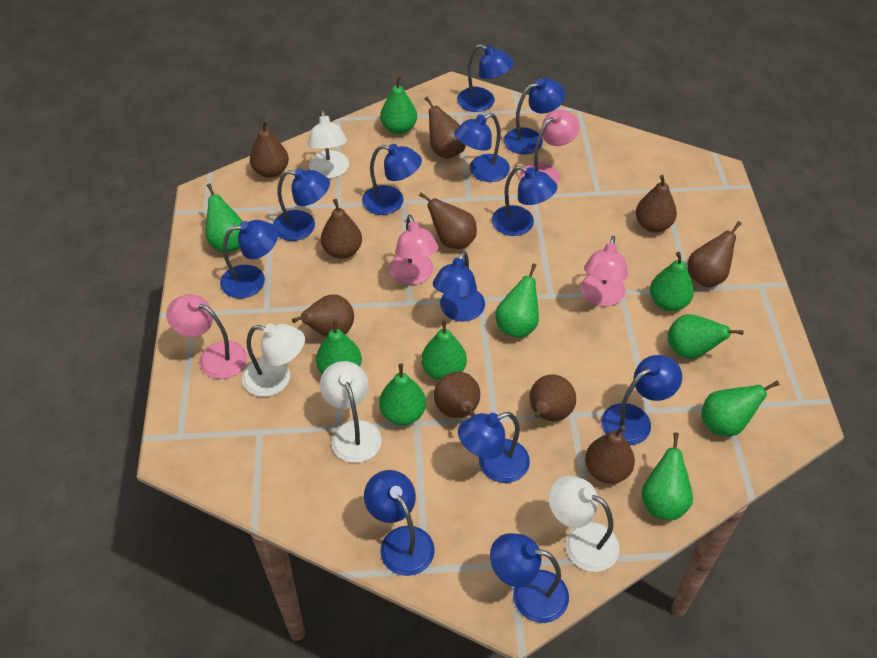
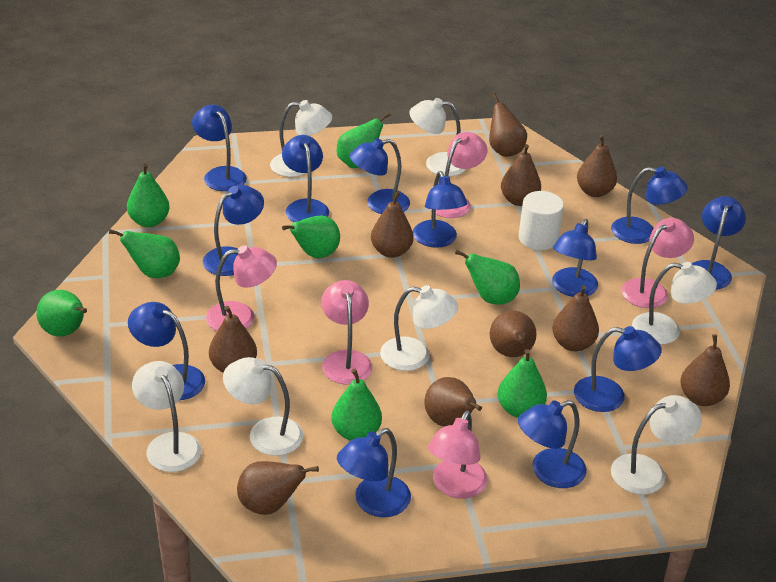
green pear: [206,183,243,253] [316,319,362,374] [379,363,426,425] [380,76,417,134] [421,320,467,380] [495,263,539,338] [641,432,693,520] [650,252,694,311] [667,314,744,359] [701,381,780,436] = 10 -> [36,290,87,337] [109,229,180,278] [127,163,170,227] [282,216,340,258] [331,369,382,441] [337,112,390,168] [455,250,520,305] [498,349,547,418] = 8
pink lamp: [166,294,247,379] [390,215,438,285] [520,109,580,184] [581,236,628,306] = 4 -> [206,245,277,331] [321,280,372,384] [428,410,487,499] [430,132,488,218] [621,218,694,308] = 5
white cylinder: none = 0 -> [518,191,564,250] = 1
white lamp: [242,323,305,397] [308,110,349,179] [320,361,382,463] [549,476,620,572] = 4 -> [132,361,201,472] [223,357,303,456] [270,100,332,177] [380,285,458,371] [409,98,466,176] [611,395,702,494] [632,262,717,345] = 7

